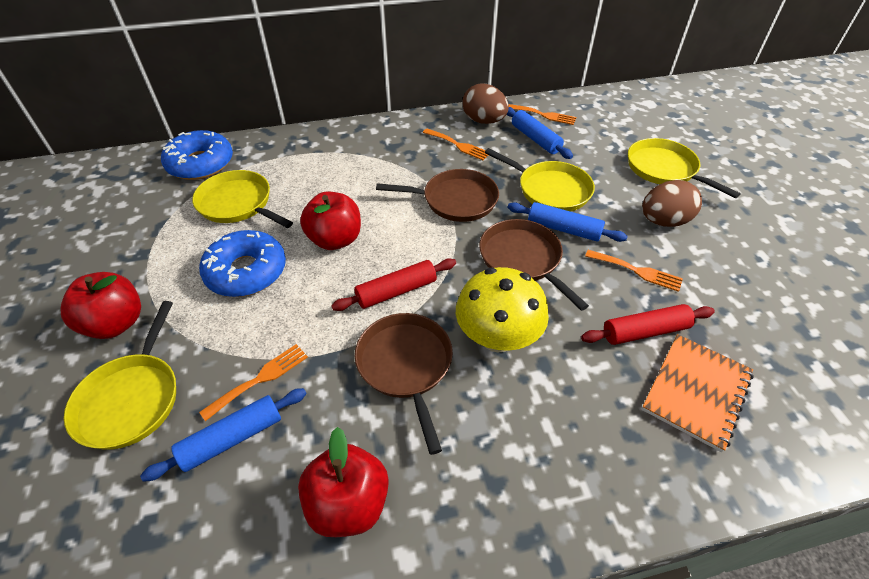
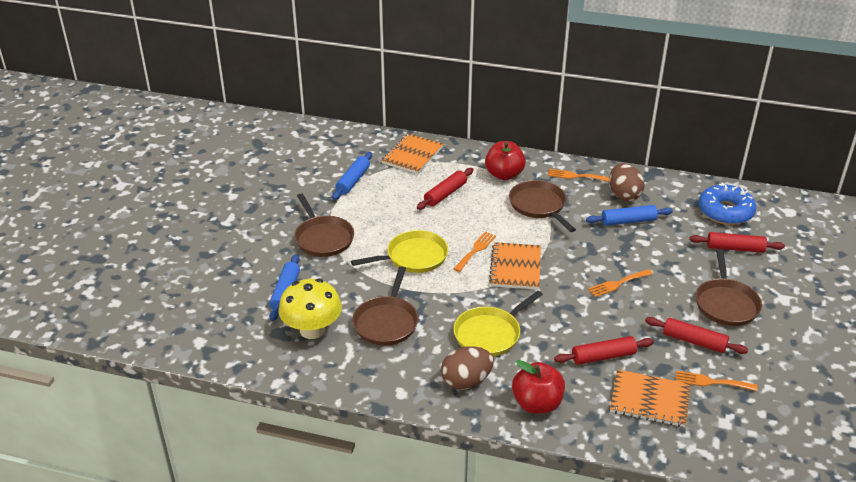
blue donut: [161,130,233,180] [199,230,286,297] = 2 -> [698,183,756,225] = 1
brown pan: [355,313,453,455] [376,169,499,222] [479,219,589,311] = 3 -> [294,194,354,257] [352,266,418,346] [509,180,576,232] [696,249,762,326] = 4
orange notebook: [642,334,754,452] = 1 -> [381,133,443,174] [489,242,541,290] [610,370,690,427] = 3
red apple: [61,272,141,339] [298,427,389,537] [300,192,361,250] = 3 -> [485,141,526,180] [512,360,565,414] = 2
red rolling pin: [331,258,456,311] [581,304,715,345] = 2 -> [417,168,474,210] [554,336,654,365] [645,317,748,354] [689,232,785,253] = 4
yellow pan: [64,301,176,450] [192,170,293,228] [485,148,595,212] [628,138,741,198] = 4 -> [351,230,448,273] [453,291,543,357] = 2

